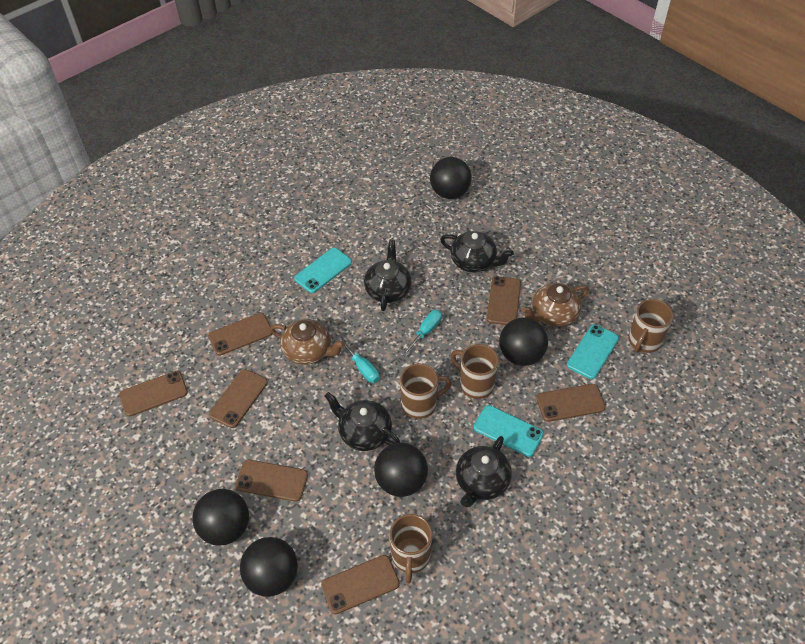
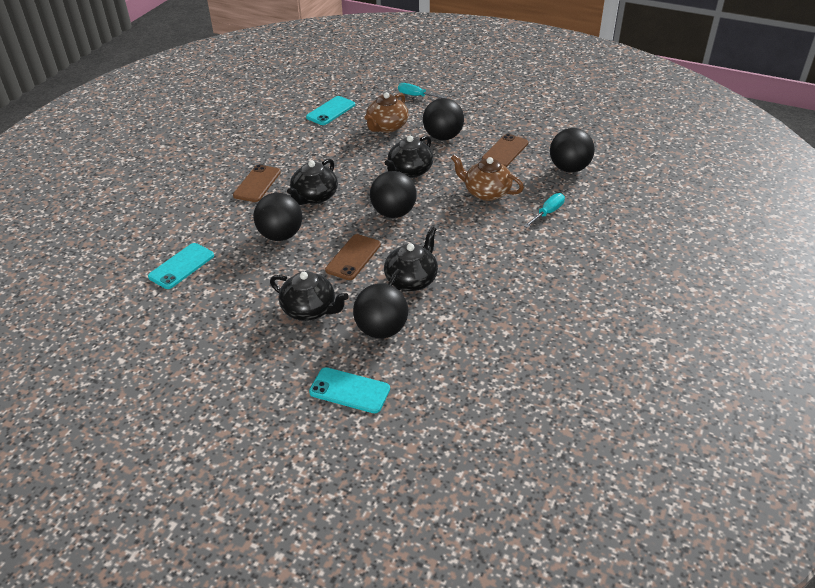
brown mug: [390,514,432,584] [400,364,452,419] [451,344,499,399] [629,299,673,353] = 4 -> none = 0
brown phone: [119,371,188,417] [208,313,272,356] [209,369,268,428] [235,460,308,502] [321,555,400,614] [487,276,521,325] [536,384,606,422] = 7 -> [233,165,281,202] [325,234,381,280] [482,134,528,167] = 3

